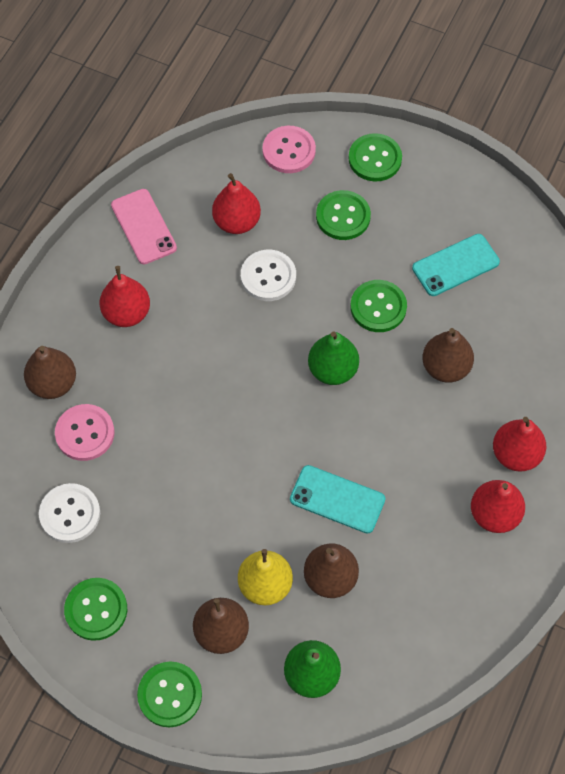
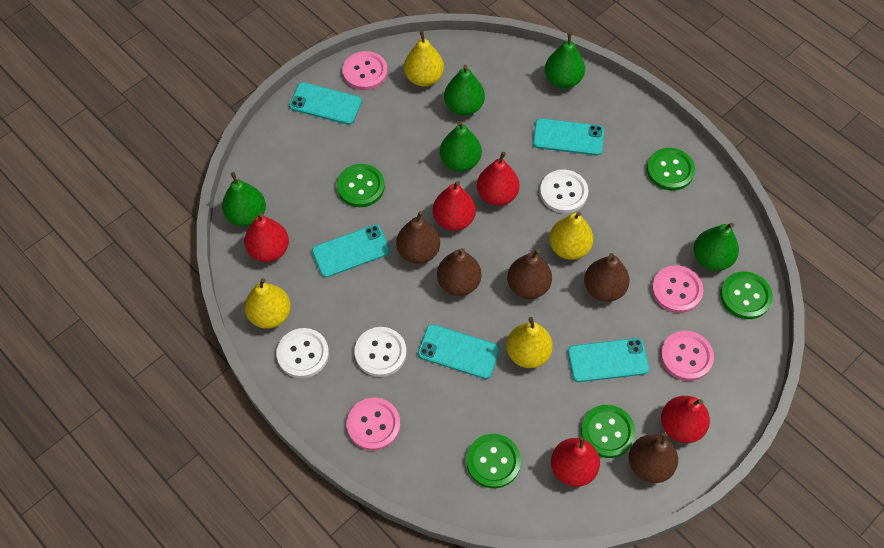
brown pear: [24,346,76,399] [193,598,249,654] [304,543,359,598] [422,328,474,383] = 4 -> [396,211,440,264] [437,248,481,296] [507,249,552,299] [584,253,630,302] [629,433,678,483] = 5
green pear: [284,640,341,698] [308,331,359,385] = 2 -> [222,172,266,226] [440,121,482,172] [444,65,485,116] [545,32,585,88] [694,223,739,271] = 5
pink button: [55,404,115,461] [263,126,316,173] = 2 -> [342,51,388,90] [347,398,400,451] [652,265,703,313] [661,331,714,381] = 4
pink phone: [111,189,177,264] = 1 -> none = 0
red pear: [99,266,150,327] [212,173,261,234] [471,480,525,533] [493,417,546,472] = 4 -> [244,213,289,262] [433,181,476,231] [477,152,520,206] [551,436,600,487] [661,396,710,443] = 5
turquoise phone: [290,465,385,534] [412,234,500,296] = 2 -> [289,82,362,125] [312,225,390,278] [418,324,500,379] [533,118,604,156] [568,338,649,382] = 5
white button: [39,483,100,543] [241,250,296,301] = 2 -> [276,328,329,378] [354,327,407,377] [540,170,588,213] = 3
yellow pear: [238,549,293,605] = 1 -> [245,278,291,329] [404,30,444,86] [506,317,553,368] [549,212,594,260] = 4

